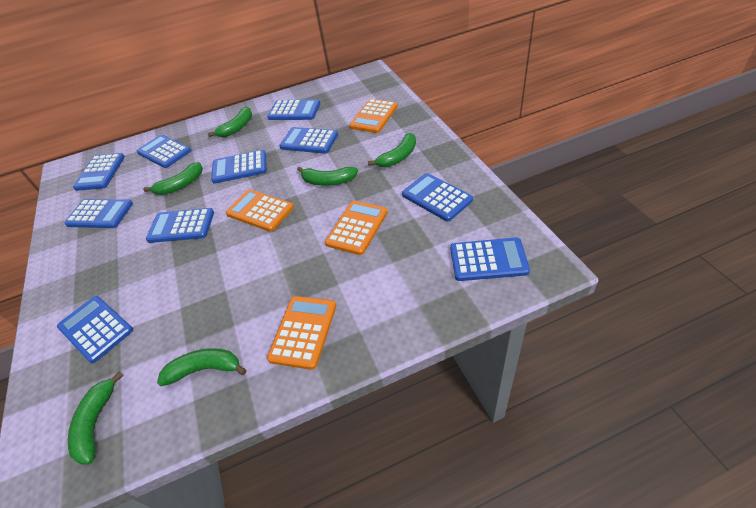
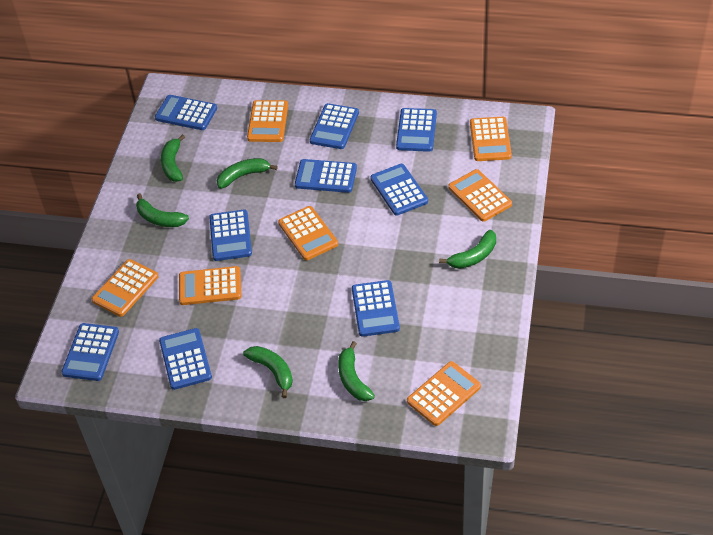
blue calculator: [57,296,133,363] [64,199,133,228] [73,153,125,191] [137,135,191,168] [146,208,214,243] [211,150,267,184] [267,99,320,120] [279,127,338,154] [402,173,473,221] [450,237,530,281] = 10 -> [62,323,119,381] [155,95,217,130] [159,328,212,390] [209,210,252,261] [295,159,357,193] [310,103,359,149] [352,280,400,337] [371,164,428,215] [396,108,437,152] = 9
orange calculator: [226,190,294,232] [267,296,336,370] [325,201,388,255] [349,99,398,133] = 4 -> [92,259,159,317] [179,266,241,305] [247,100,288,142] [278,206,338,260] [407,361,481,426] [448,169,512,222] [470,117,512,161] = 7

